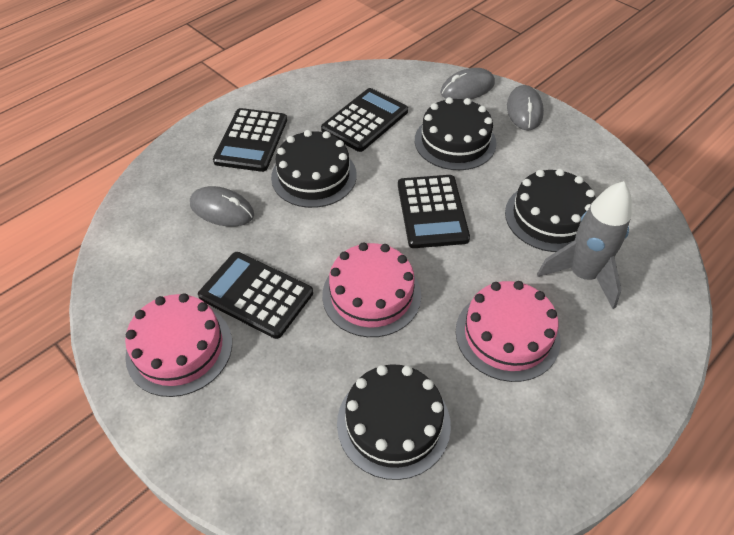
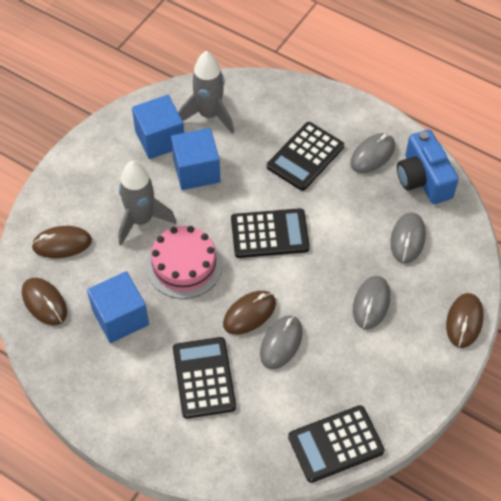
black cake: [271,130,357,208] [337,364,451,480] [415,97,497,170] [505,169,596,252] = 4 -> none = 0
blue camera: none = 0 -> [397,130,459,204] = 1
blue cube: none = 0 -> [87,271,149,343] [132,95,184,159] [171,128,220,190] = 3
brown mouse: none = 0 -> [22,278,67,325] [31,226,92,258] [223,291,276,335] [446,293,484,348] = 4
grey mouse: [190,186,254,227] [440,68,495,100] [507,85,544,130] = 3 -> [260,315,303,369] [350,133,395,173] [353,276,390,329] [390,212,426,263] = 4
grey rocket: [537,181,632,309] = 1 -> [118,161,176,245] [179,51,234,134] = 2
pink cake: [125,293,232,397] [322,242,421,337] [456,281,560,382] = 3 -> [146,226,223,299] = 1

